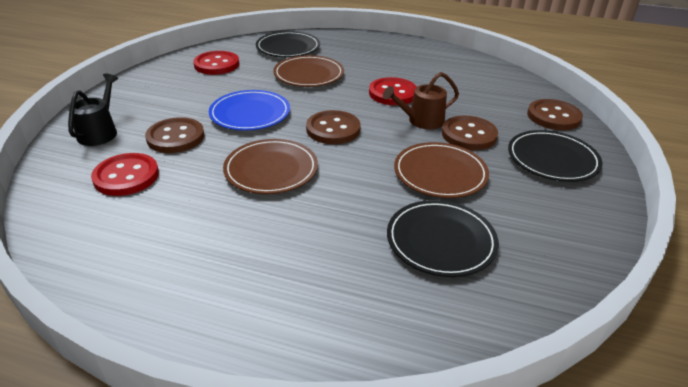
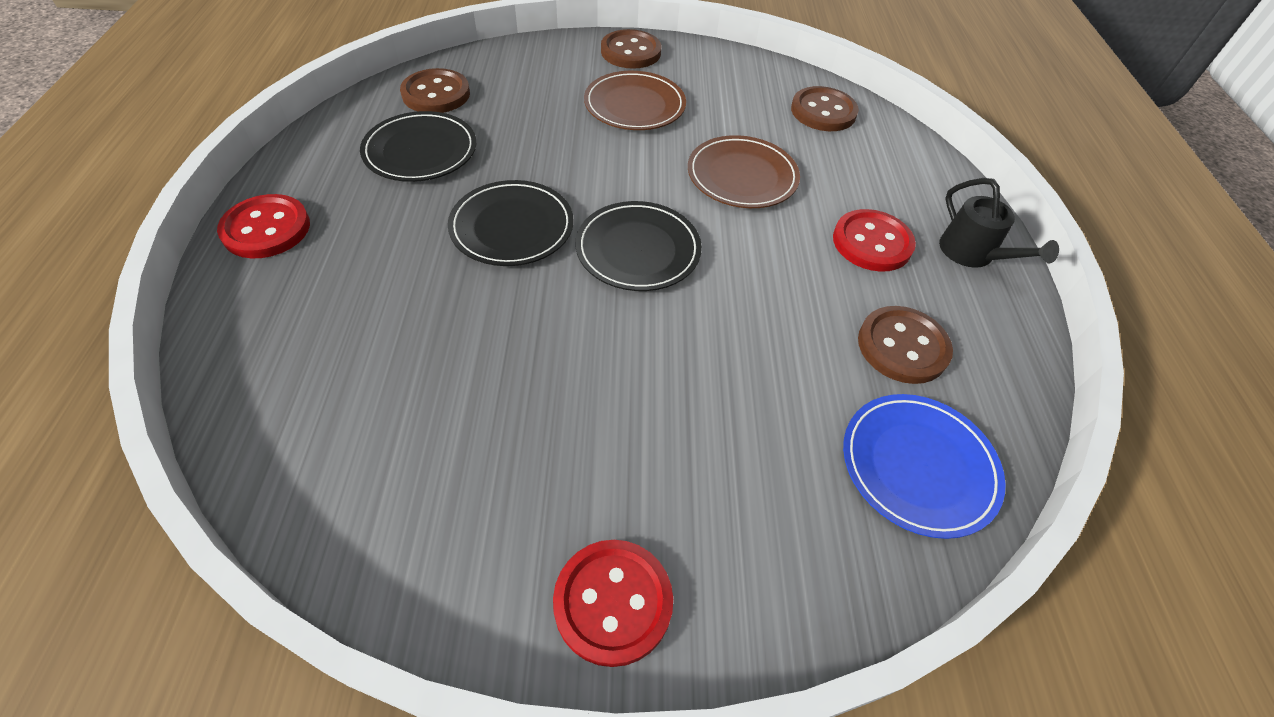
brown plate: [223,139,318,194] [273,55,344,87] [394,142,489,198] = 3 -> [584,71,686,130] [688,135,800,208] = 2
brown watering can: [383,72,459,129] = 1 -> none = 0

